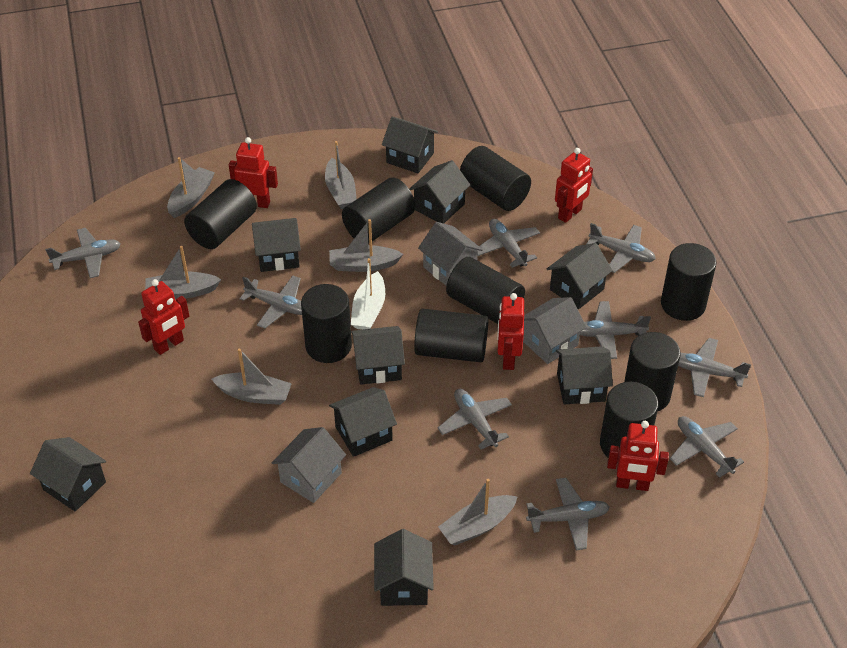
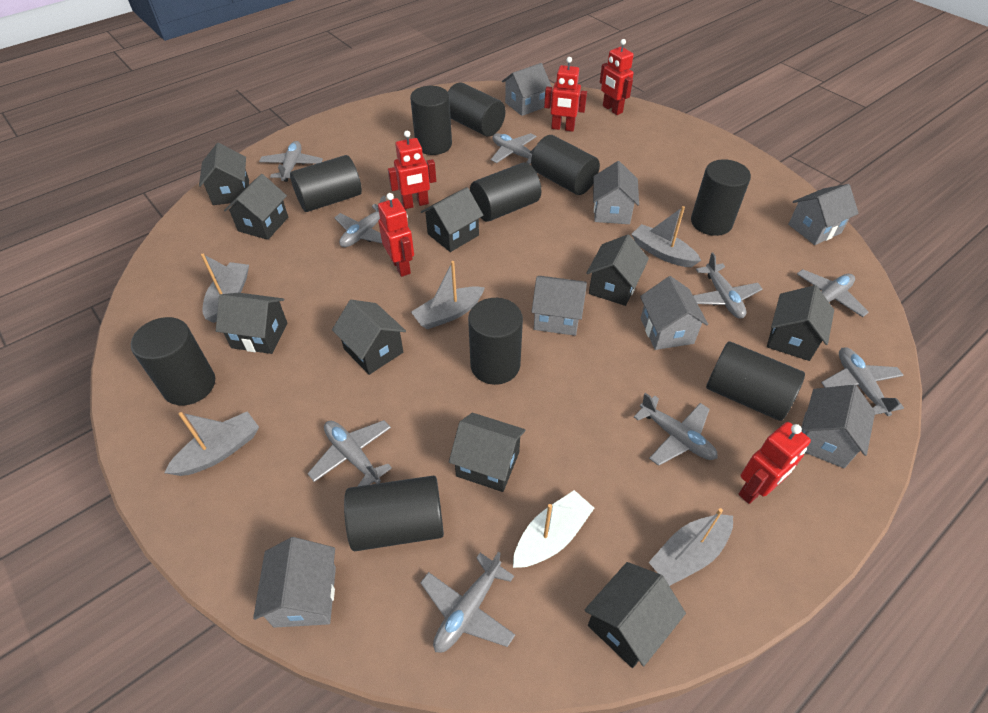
black cylinder: [184,179,257,249] [301,284,352,363] [342,177,415,244] [414,309,488,362] [446,257,525,324] [460,146,531,211] [600,382,658,457] [624,332,681,412] [661,243,716,321] = 9 -> [131,317,215,406] [290,155,362,212] [344,476,444,551] [410,86,452,155] [448,83,506,137] [468,298,523,385] [470,162,541,222] [531,135,600,195] [691,159,751,236] [706,341,805,421] = 10
grey boat: [145,246,221,299] [167,157,215,218] [212,349,292,405] [325,141,357,209] [329,219,403,272] [438,479,517,545] = 6 -> [164,411,259,476] [201,254,249,323] [411,261,485,329] [632,206,701,267] [649,508,733,586] = 5
grey house: [272,427,346,503] [418,222,483,286] [523,297,586,364] = 3 -> [253,537,336,628] [502,63,552,116] [532,276,587,336] [593,161,639,224] [640,276,708,350] [788,184,859,245] [801,385,875,468] = 7

